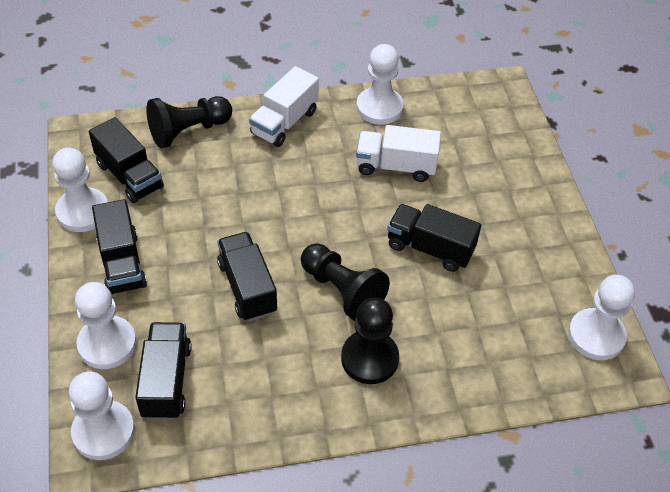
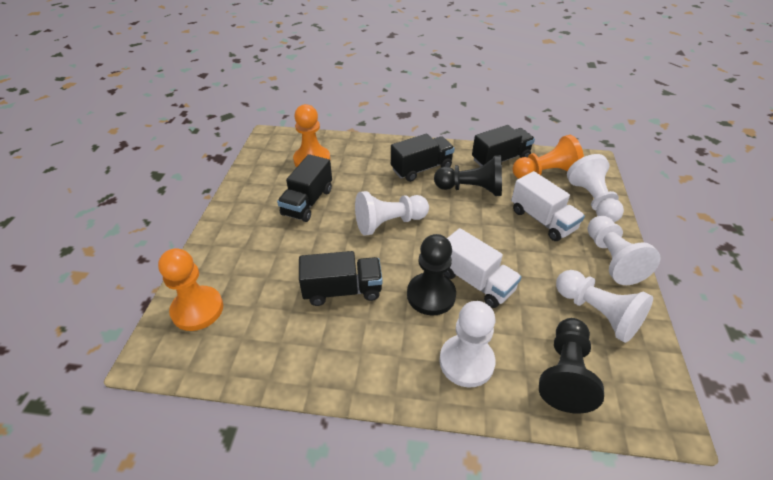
black truck: [89,117,164,203] [92,199,147,295] [135,322,192,420] [217,232,277,321] [387,204,481,272] = 5 -> [277,154,332,222] [299,251,383,306] [391,134,455,182] [472,125,535,166] = 4
orange pawn: none = 0 -> [158,248,223,331] [293,104,330,167] [513,135,584,179] = 3

